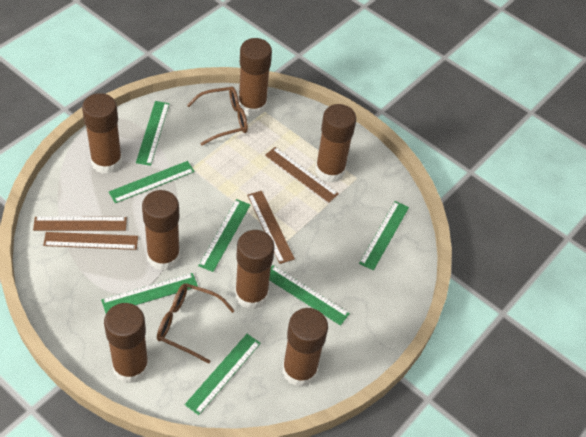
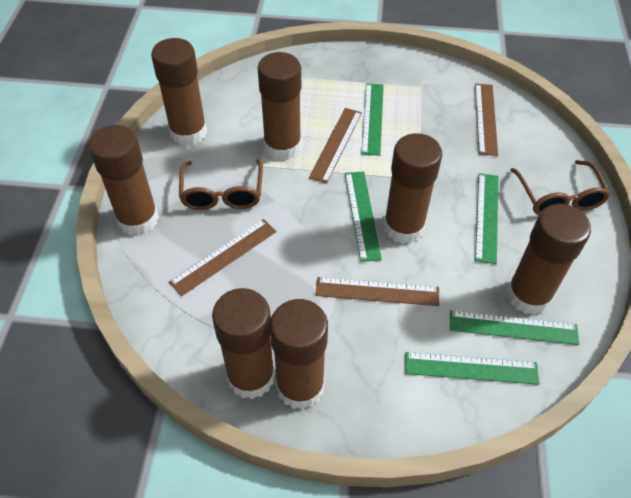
green ruler: [101,273,198,313] [109,161,195,203] [136,101,170,166] [185,334,261,415] [198,199,251,272] [269,265,350,326] [359,201,409,271] = 7 -> [345,171,382,262] [361,83,384,156] [405,352,540,385] [450,310,579,345] [475,173,498,264] = 5

